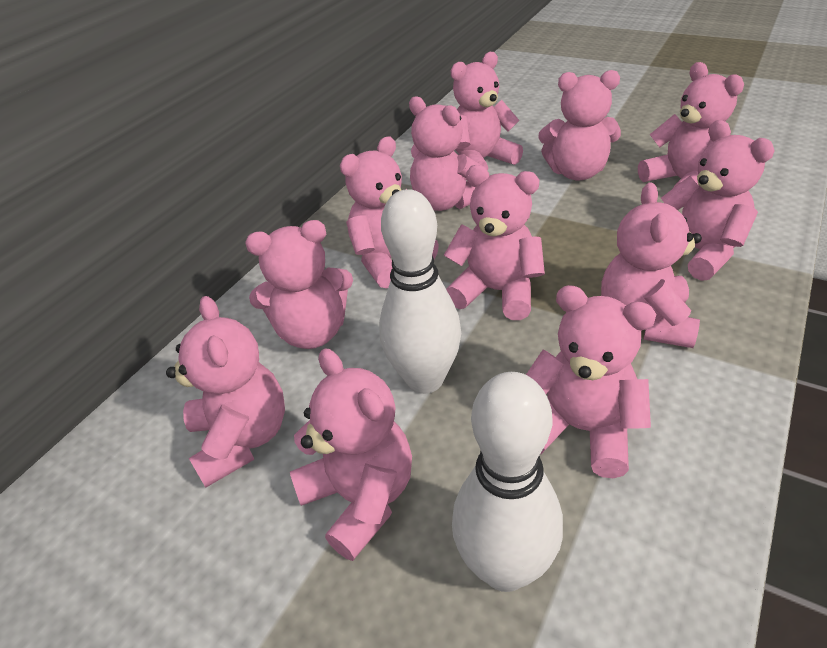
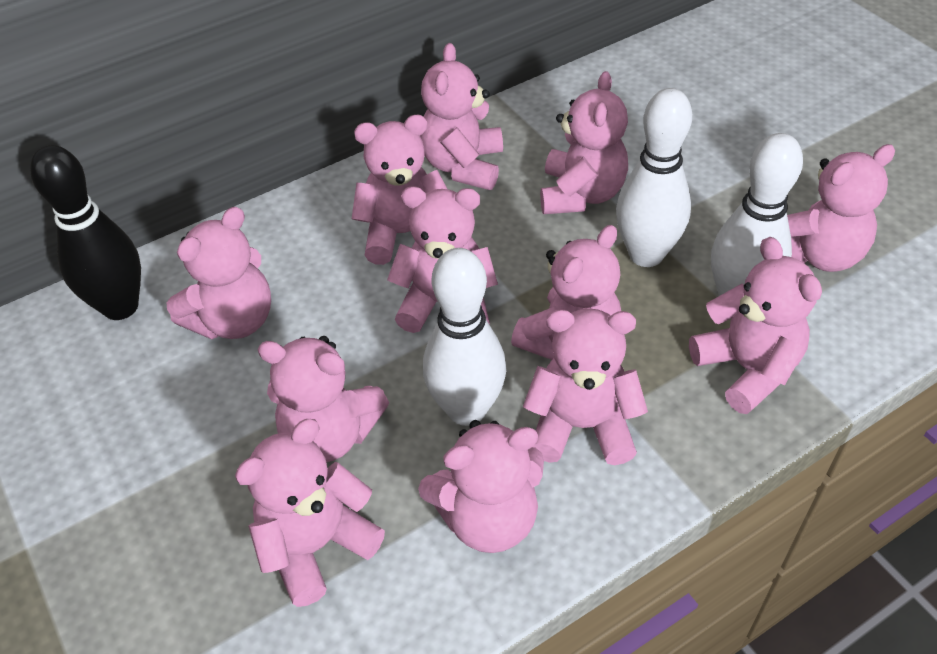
black bowling pin: none = 0 -> [30,145,141,320] = 1
white bowling pin: [379,189,461,394] [452,372,563,592] = 2 -> [423,248,506,426] [616,88,692,267] [711,133,803,296] = 3

